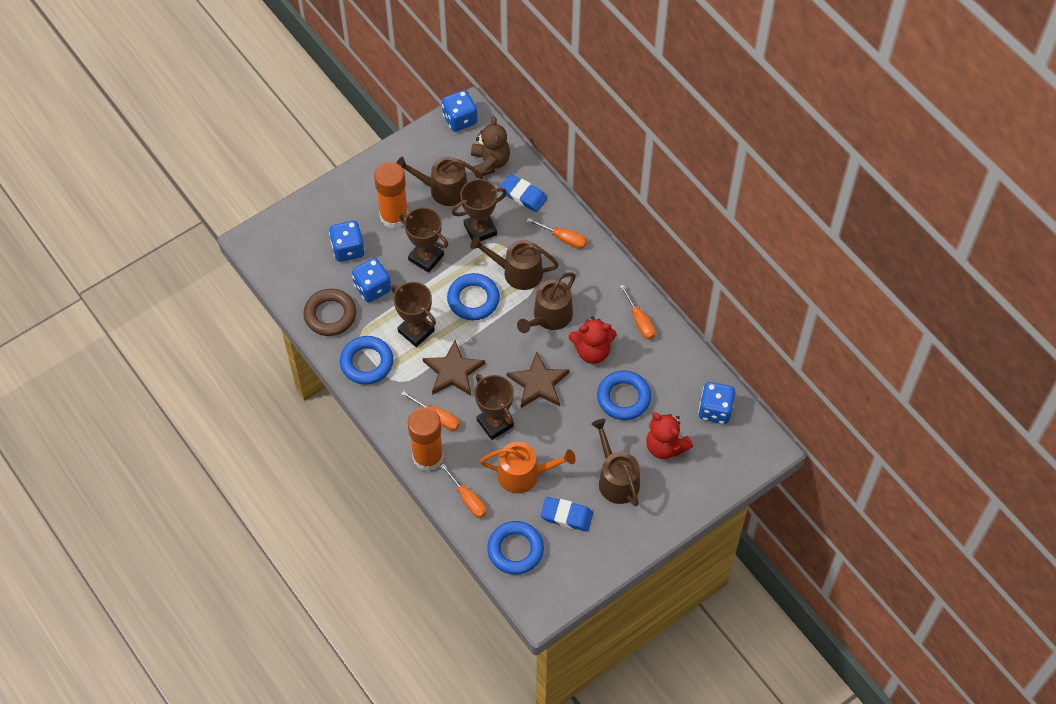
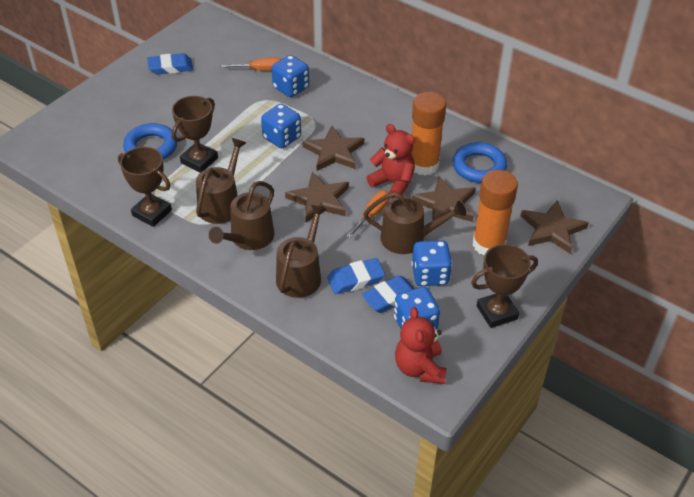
blue eraser: [499,174,547,212] [540,497,593,532] = 2 -> [147,53,193,74] [327,258,385,294] [361,275,415,313] = 3
blue ring: [340,336,393,385] [447,273,500,320] [487,521,544,575] [597,371,651,420] = 4 -> [123,123,177,159] [453,142,507,183] = 2
brown ring: [303,289,356,336] = 1 -> none = 0
brown star: [423,340,485,396] [507,352,569,408] = 2 -> [285,172,349,223] [302,126,364,171] [412,175,476,222] [520,200,589,254] = 4
brown teddy bear: [471,116,510,178] = 1 -> none = 0
brown trophy: [391,282,436,347] [399,207,448,273] [451,179,507,241] [474,374,514,440] = 4 -> [118,147,172,227] [172,96,218,173] [471,244,538,328] = 3
orange screwdriver: [401,391,460,431] [440,463,487,518] [527,218,587,249] [620,285,656,340] = 4 -> [221,58,281,71] [347,191,390,238] = 2
orange watering can: [480,442,576,494] = 1 -> none = 0

